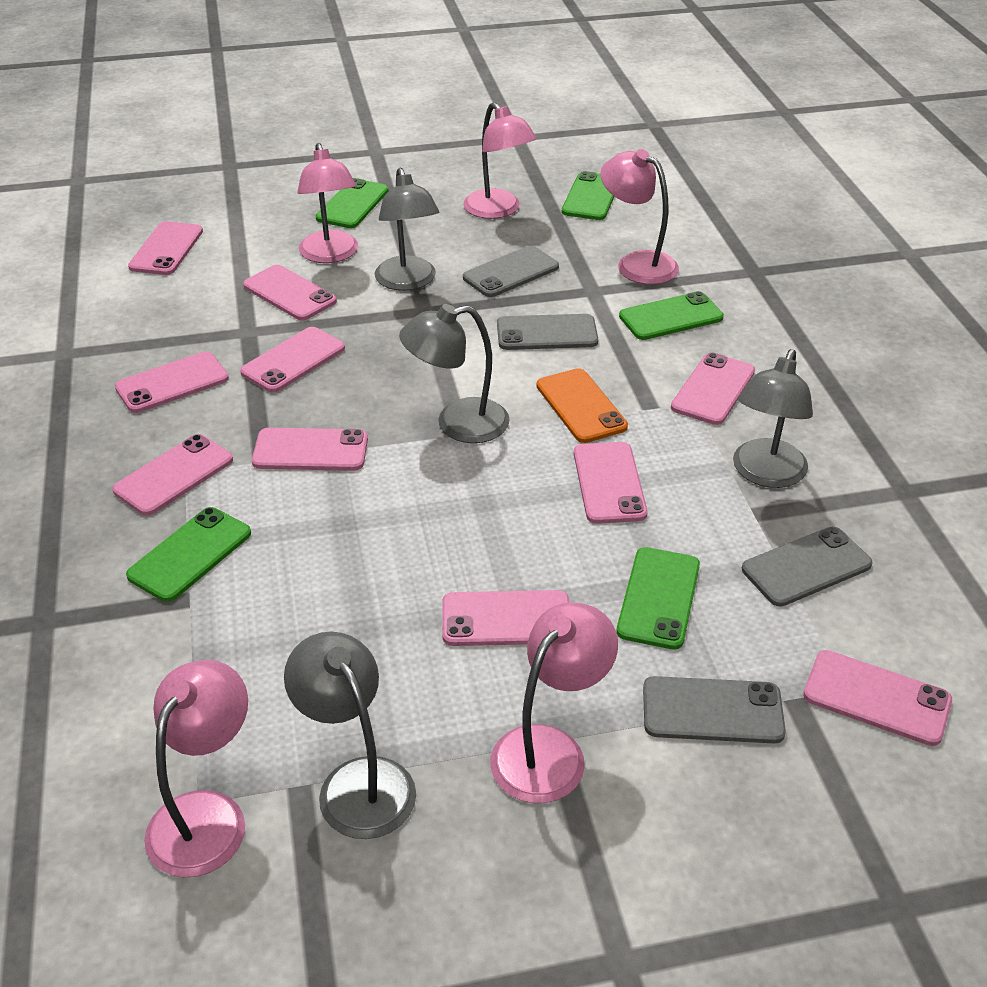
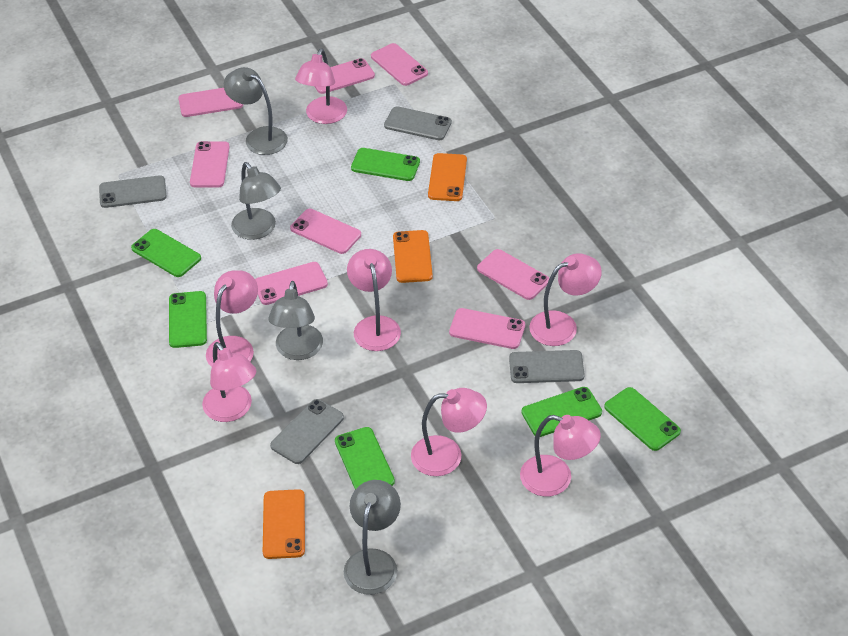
green phone: [126,507,251,602] [316,178,389,228] [562,171,614,220] [617,547,700,650] [619,291,724,340] = 5 -> [131,229,201,277] [169,291,207,348] [335,427,395,489] [351,148,420,181] [521,387,602,437] [604,387,681,451] = 6
orange phone: [536,368,628,443] = 1 -> [263,489,305,559] [393,230,433,283] [428,153,467,201] = 3
pink lamp: [144,660,248,877] [297,143,358,263] [463,102,537,219] [490,603,618,803] [600,149,679,285] = 5 -> [202,342,256,422] [206,270,258,367] [295,49,347,124] [347,249,401,351] [411,388,487,476] [520,415,601,497] [529,253,602,346] = 7
pink phone: [112,434,233,516] [115,352,229,413] [128,221,203,275] [240,327,345,393] [243,265,337,320] [252,428,368,471] [442,590,569,646] [574,442,648,524] [671,353,755,425] [803,650,952,746] = 10 -> [178,88,243,117] [190,141,230,187] [255,262,328,305] [290,209,361,254] [314,58,375,94] [371,43,428,86] [449,308,525,349] [477,249,550,300] = 8

